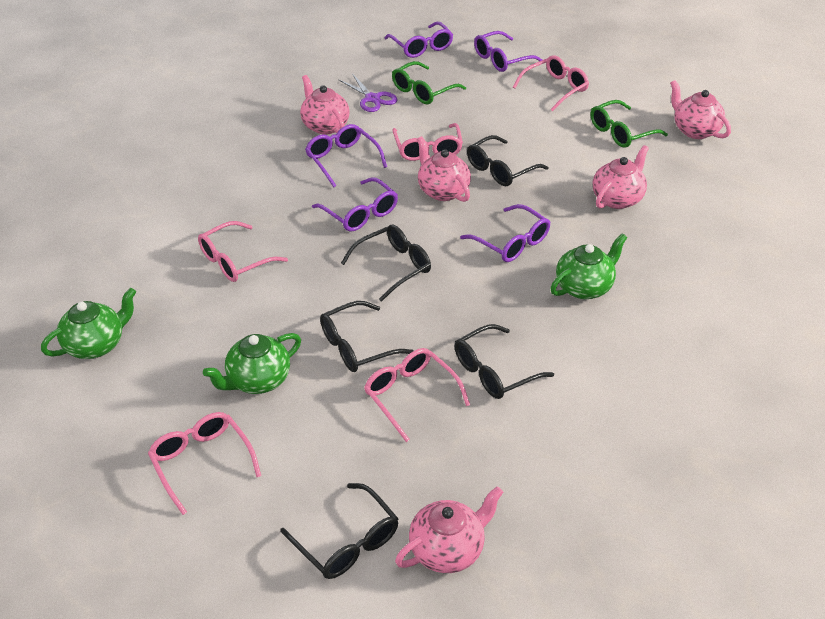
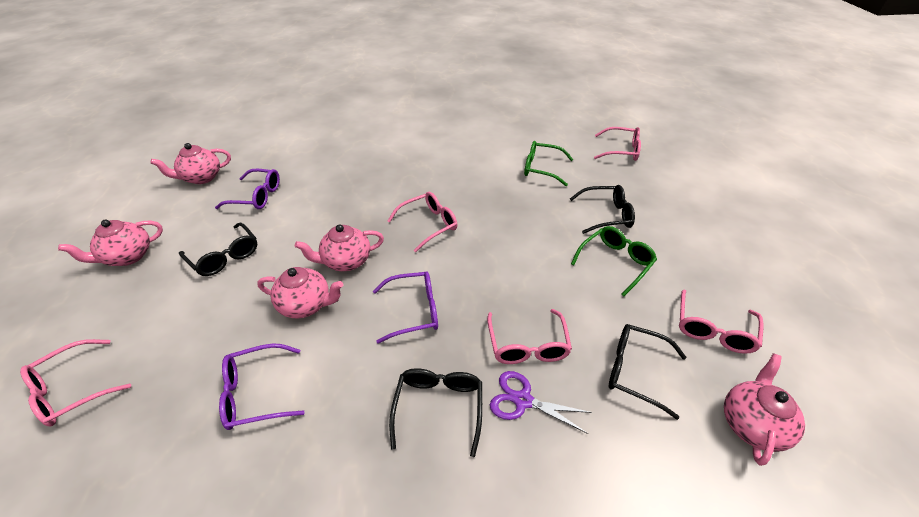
black glasses: [280,483,399,579] [320,301,414,372] [341,224,431,302] [455,324,554,399] [467,135,548,186] = 5 -> [179,222,257,276] [389,368,482,457] [570,185,635,234] [609,324,686,420] = 4
green teapot: [41,288,136,359] [203,333,301,394] [550,233,627,299] = 3 -> none = 0
purple glasses: [305,124,387,187] [312,177,398,232] [384,22,453,58] [460,204,550,262] [474,31,542,72] = 5 -> [215,169,280,209] [219,343,305,430] [373,271,438,343] = 3

